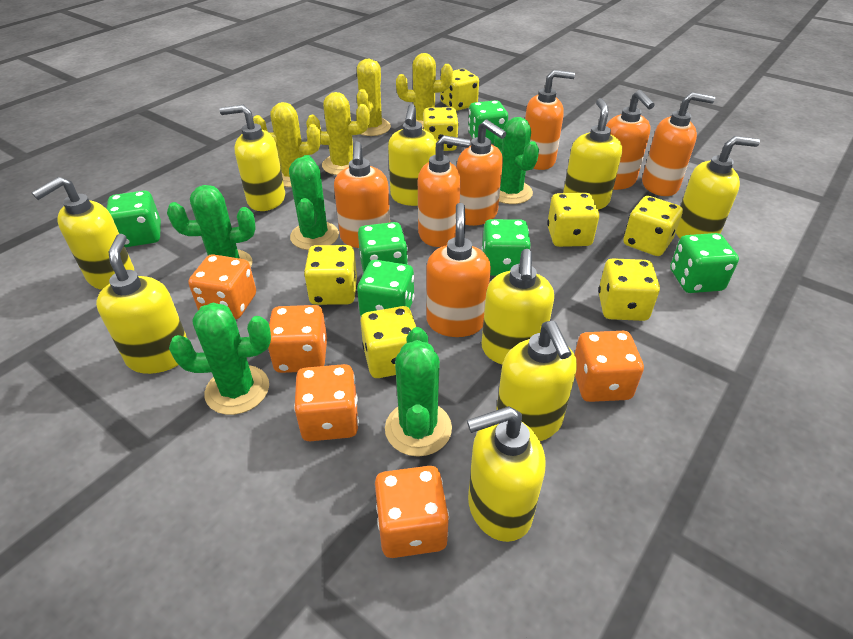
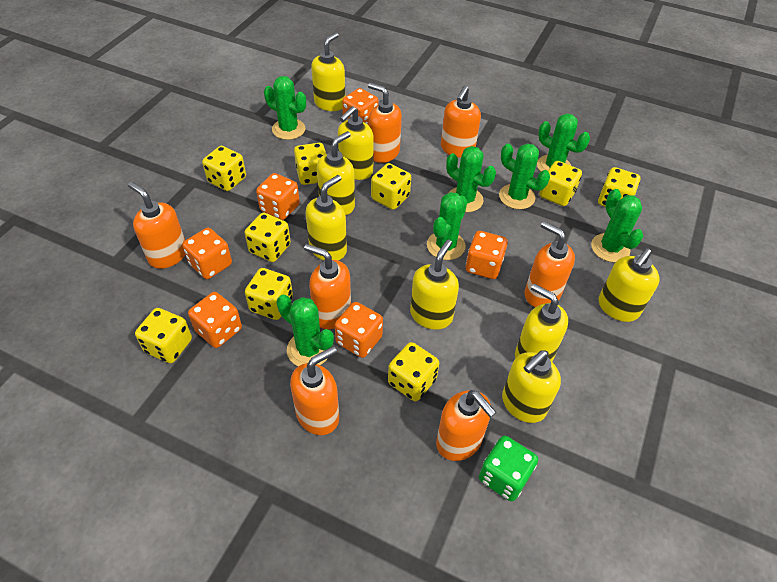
green cactus: [167,185,255,267] [169,303,271,415] [289,155,339,250] [385,327,452,457] [494,117,539,204] = 5 -> [264,76,306,140] [277,295,334,366] [427,192,467,260] [446,146,496,212] [499,143,550,209] [537,114,590,172] [591,189,643,262] = 7
green dice: [107,191,161,247] [357,260,414,316] [358,222,408,273] [468,100,508,144] [481,219,531,276] [670,233,739,293] = 6 -> [479,436,538,501] = 1
orange dice: [188,254,256,319] [268,305,327,373] [294,364,359,441] [375,466,449,558] [574,331,644,402] = 5 -> [182,228,232,279] [188,292,242,348] [256,173,300,220] [335,302,383,358] [342,88,379,126] [466,231,508,279] = 6
yellow cactus: [253,102,321,187] [306,92,370,175] [357,59,391,136] [396,53,453,129] = 4 -> none = 0
yellow dice: [304,245,357,305] [360,306,416,378] [423,107,459,151] [440,69,479,111] [547,193,599,247] [598,258,660,321] [623,196,683,256] = 7 -> [135,308,192,363] [202,146,246,191] [245,213,291,262] [245,268,293,320] [294,143,326,185] [371,163,411,210] [388,342,439,401] [539,161,582,206] [598,167,640,207] = 9
yellow soap dispenser: [31,177,134,290] [96,234,187,374] [219,105,285,211] [388,104,437,206] [467,406,546,542] [481,249,554,364] [496,321,577,441] [563,98,622,210] [676,136,760,238] = 9 -> [306,175,347,261] [311,32,345,111] [317,131,355,215] [338,106,374,180] [410,239,459,330] [502,350,561,423] [515,284,568,361] [598,248,660,322] = 8

